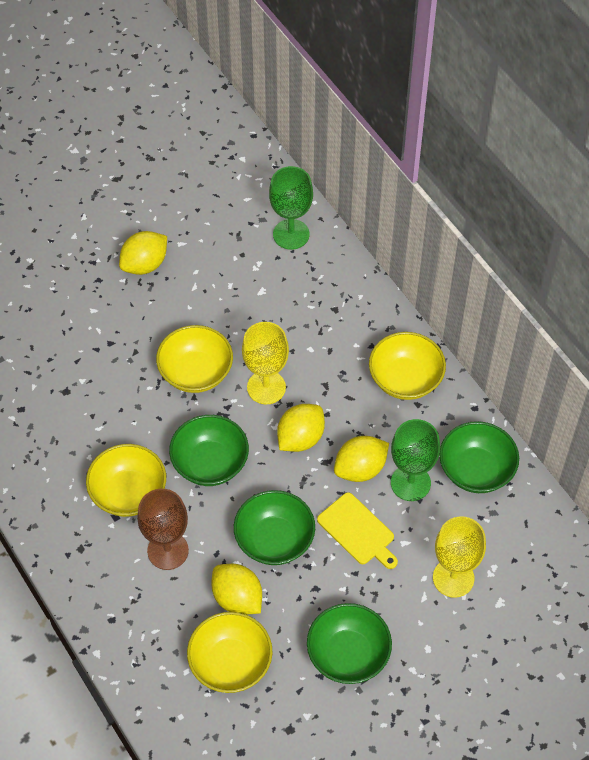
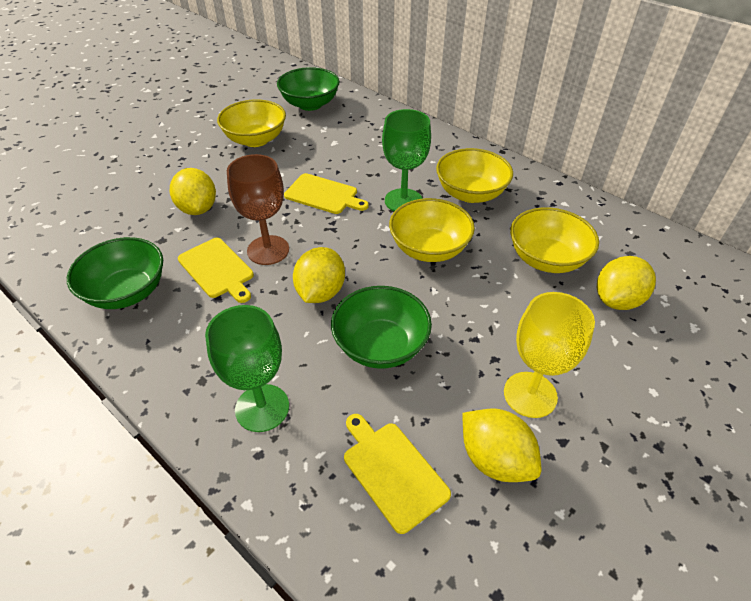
green bowl: [169,415,249,486] [234,490,315,565] [307,603,392,684] [439,421,519,493] = 4 -> [67,237,163,309] [277,67,340,111] [331,286,432,369] = 3
yellow cutting board: [317,492,398,569] = 1 -> [178,238,254,303] [284,173,369,214] [344,414,451,534] = 3
yellow goblet: [242,322,289,404] [433,516,486,598] = 2 -> [504,292,595,418] = 1

